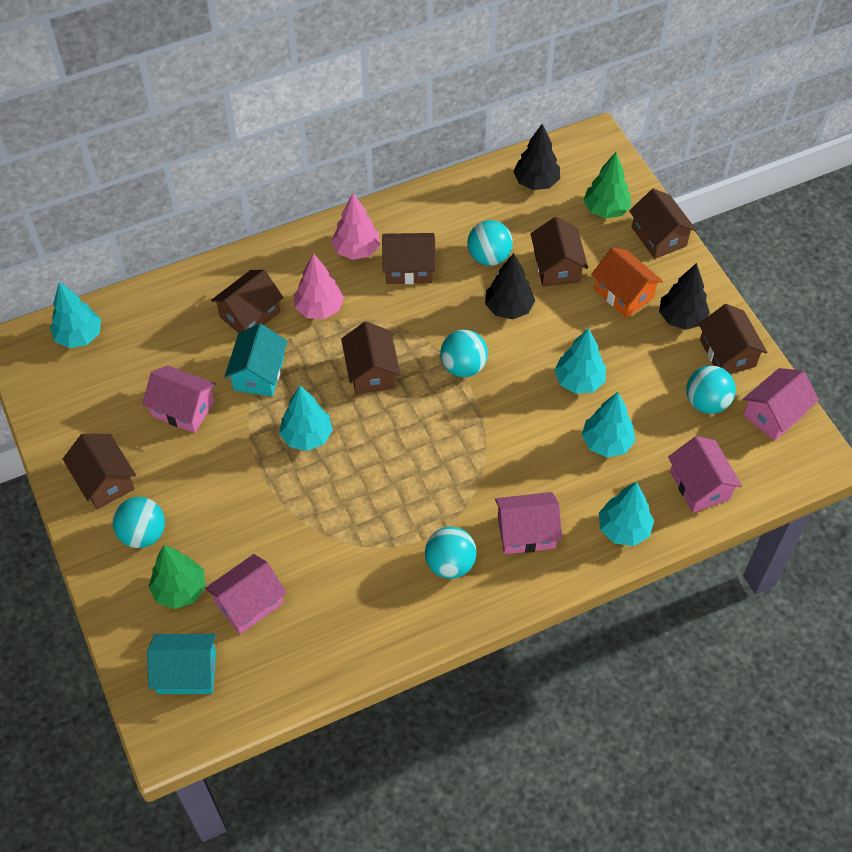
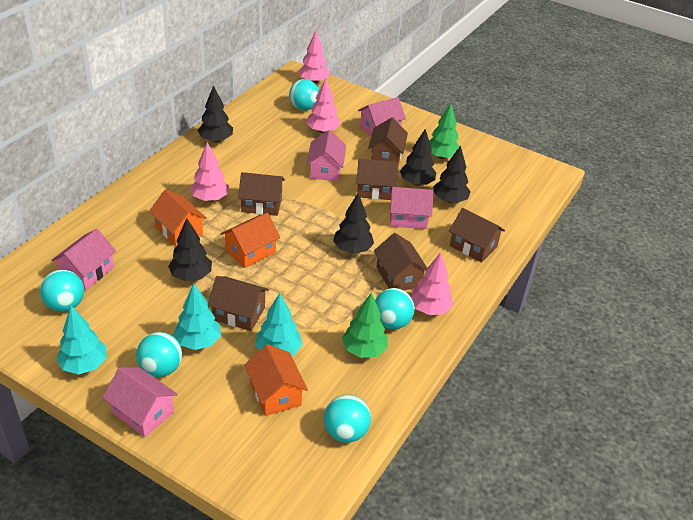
black tree: [485,253,535,319] [513,124,560,190] [659,263,710,330] = 3 -> [168,218,212,281] [197,85,233,143] [333,193,374,254] [400,129,436,186] [433,145,471,203] = 5
brown house: [63,434,136,509] [211,270,284,333] [341,321,401,395] [382,233,436,284] [531,217,588,287] [629,188,696,259] [699,304,767,374] = 7 -> [208,276,269,331] [238,172,285,216] [356,159,399,200] [368,117,408,166] [374,233,427,290] [449,208,505,263] = 6
orange house: [591,248,663,318] = 1 -> [149,189,207,247] [221,213,280,268] [244,344,308,416] = 3
pink tree: [294,253,344,319] [331,193,380,260] = 2 -> [190,142,229,202] [298,31,330,84] [306,78,341,134] [411,252,453,315] = 4
turquoise house: [147,634,216,694] [225,324,288,397] = 2 -> none = 0
turquoise tree: [50,282,101,348] [279,386,333,451] [554,328,606,394] [582,392,635,457] [599,482,654,546] = 5 -> [56,306,107,374] [173,283,221,350] [255,293,302,356] = 3

